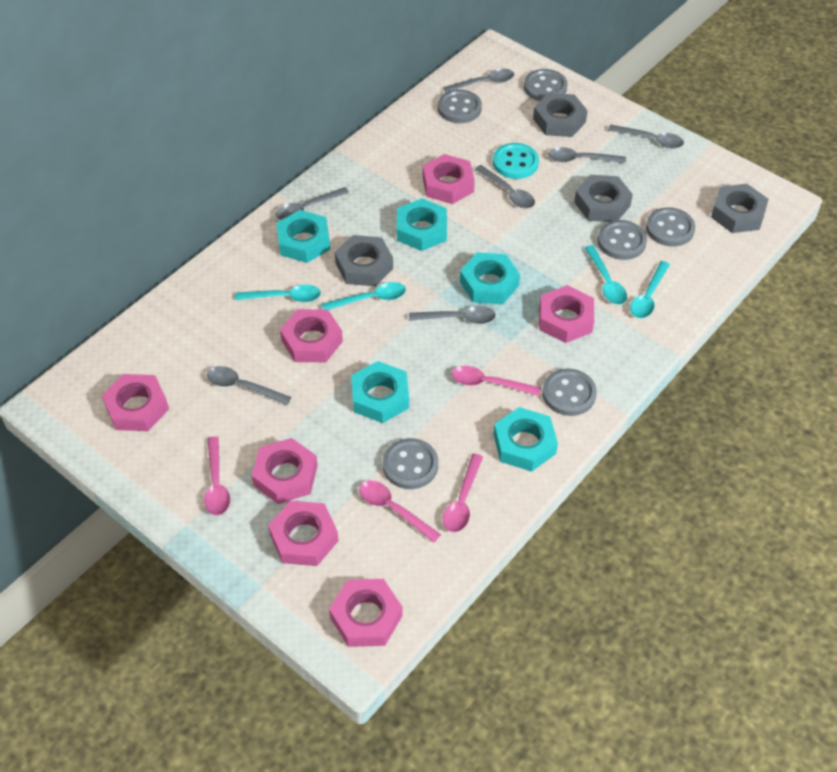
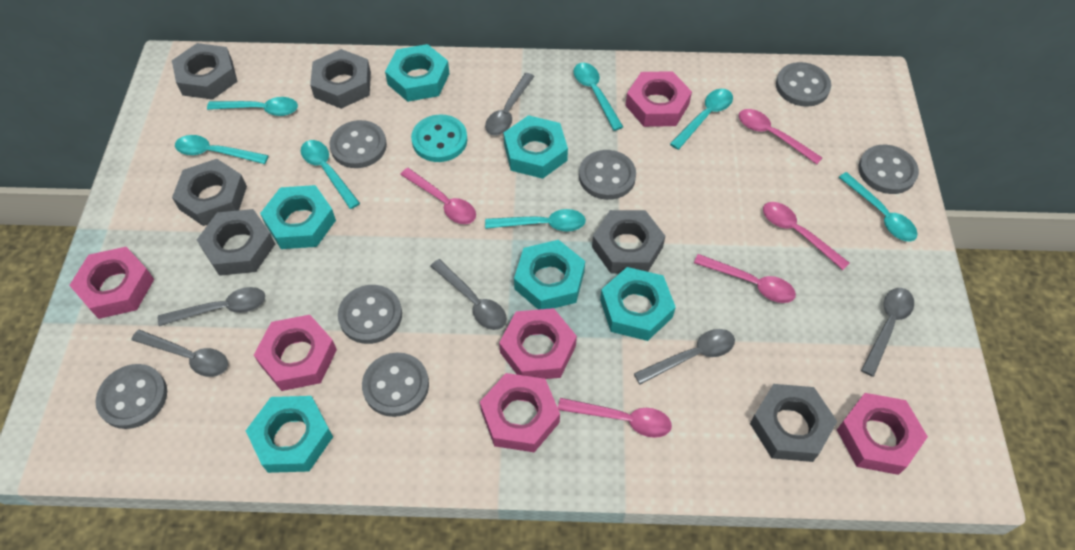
grey button: [383,438,438,489] [438,89,482,123] [524,69,568,101] [542,368,597,416] [598,220,647,260] [646,207,695,247] = 6 -> [95,364,167,429] [330,120,387,168] [338,285,402,344] [362,353,429,417] [579,150,636,200] [776,62,831,107] [858,145,919,194] = 7
grey nut: [335,235,393,286] [533,93,588,137] [574,175,633,222] [711,184,769,233] = 4 -> [172,43,237,100] [172,159,247,226] [197,209,275,276] [310,49,371,109] [592,210,665,274] [750,384,837,462] = 6
grey spoon: [207,366,291,405] [276,187,349,220] [409,306,496,324] [443,68,514,92] [475,165,535,208] [548,147,626,163] [608,124,684,148] = 7 -> [131,330,228,377] [158,287,265,326] [430,259,507,330] [485,73,535,135] [634,329,735,384] [861,288,914,377] = 6
pink nut: [102,374,169,431] [252,438,318,504] [268,501,339,566] [280,309,343,362] [329,579,403,647] [423,154,475,204] [539,285,594,343] = 7 -> [69,247,154,319] [254,315,337,391] [480,373,560,452] [499,308,577,379] [625,71,692,127] [837,393,928,475] = 6
pink spoon: [204,436,230,515] [359,480,441,543] [443,454,483,532] [452,366,541,396] = 4 -> [400,168,476,224] [558,398,672,438] [694,254,796,303] [739,109,823,164] [763,202,849,270] = 5
turquoise nut: [276,210,330,263] [351,361,409,423] [397,198,447,251] [460,253,520,304] [494,407,558,472] = 5 -> [246,396,333,473] [260,185,336,249] [385,44,450,102] [504,115,568,179] [514,240,585,310] [600,267,676,341] = 6
turquoise spoon: [235,284,321,302] [322,282,406,310] [585,245,627,305] [630,261,670,318] = 4 -> [175,135,269,164] [207,97,298,116] [301,140,360,209] [485,209,586,231] [574,63,623,131] [670,89,733,150] [839,172,918,242] = 7

